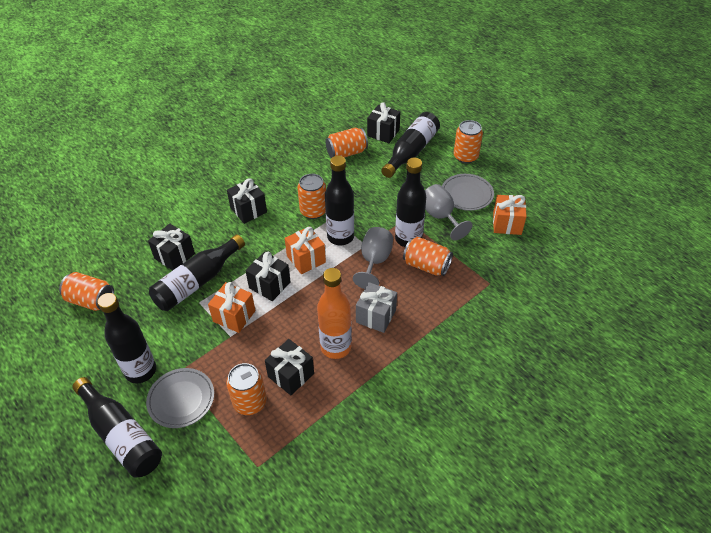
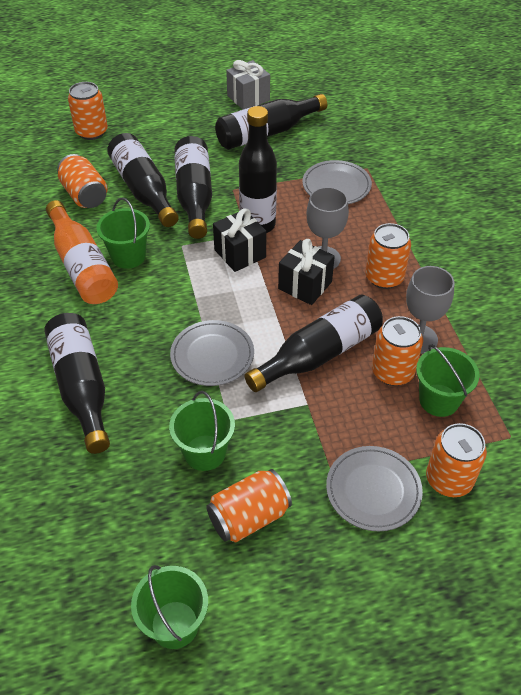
black gift: [148,223,195,270] [227,178,267,224] [245,252,291,301] [265,339,314,395] [367,102,400,143] = 5 -> [213,208,266,272] [278,239,335,305] = 2
green bucket: none = 0 -> [96,197,150,269] [131,565,208,649] [169,391,235,471] [416,344,480,417] = 4
grey plate: [146,368,214,428] [442,174,494,211] = 2 -> [170,320,254,386] [302,160,372,204] [326,446,423,531] = 3
orange gift: [208,282,256,333] [285,226,326,274] [493,195,527,235] = 3 -> none = 0

